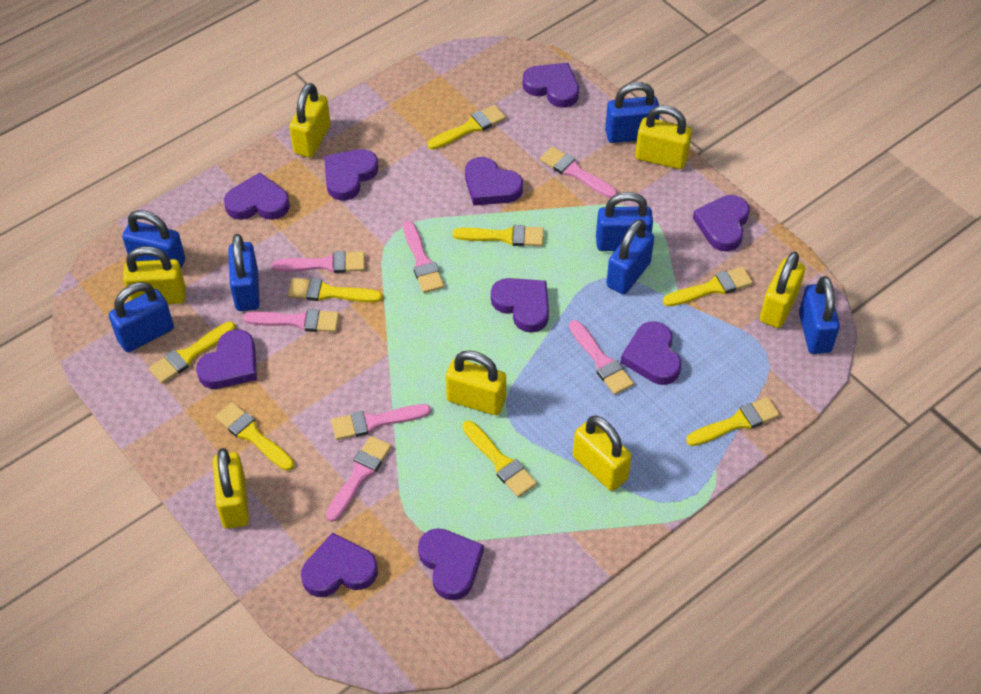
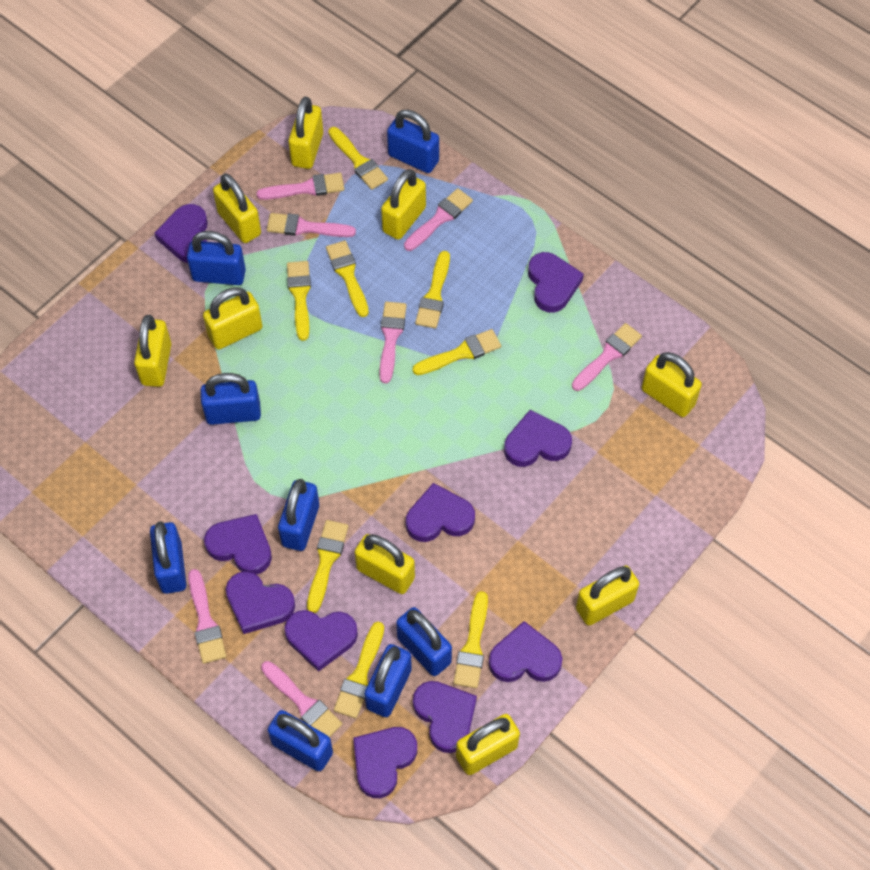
blue padlock: [109,282,174,352] [122,210,185,267] [229,234,260,311] [596,192,653,251] [605,82,660,143] [606,219,654,294] [799,276,840,354] = 7 -> [150,521,186,594] [187,231,246,285] [201,373,261,425] [268,710,333,771] [278,479,319,551] [365,644,412,717] [387,110,439,173] [396,607,452,676] = 8
yellow padlock: [123,246,186,304] [213,448,249,529] [289,83,331,158] [446,350,506,415] [573,416,632,491] [635,105,692,169] [760,251,805,328] = 7 -> [134,315,171,387] [203,287,262,350] [213,173,261,243] [289,97,323,169] [355,534,415,594] [381,169,426,240] [456,714,520,775] [576,565,639,625] [642,352,702,417] = 9

